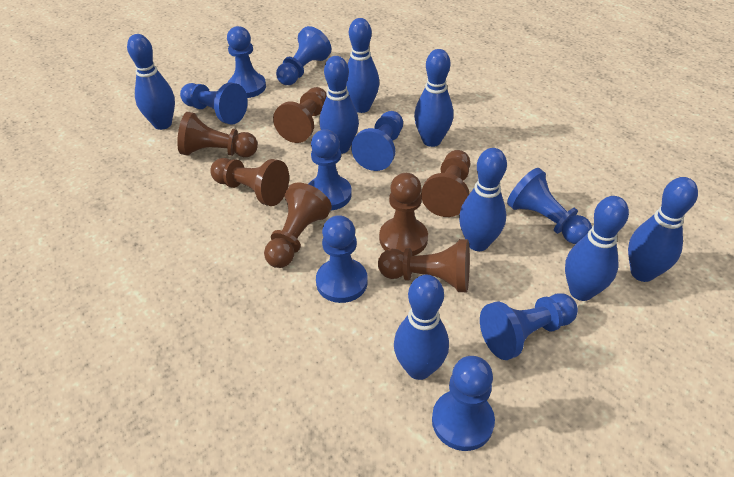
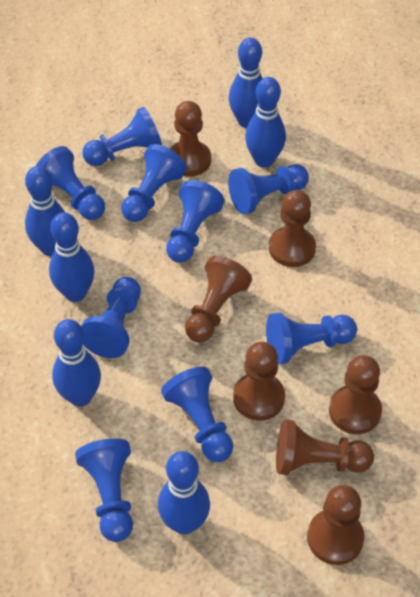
blue bowling pin: [127,34,175,130] [319,56,359,154] [346,18,380,113] [394,275,449,380] [414,49,454,147] [459,148,507,251] [565,196,629,301] [628,177,698,282] = 8 -> [25,166,65,256] [49,212,95,302] [52,319,101,407] [158,451,210,534] [228,38,263,128] [245,77,286,168] = 6

